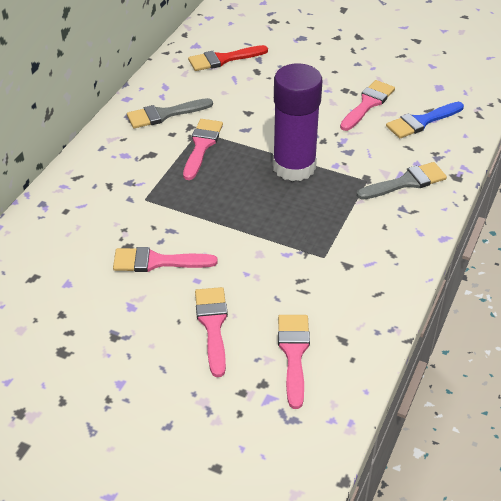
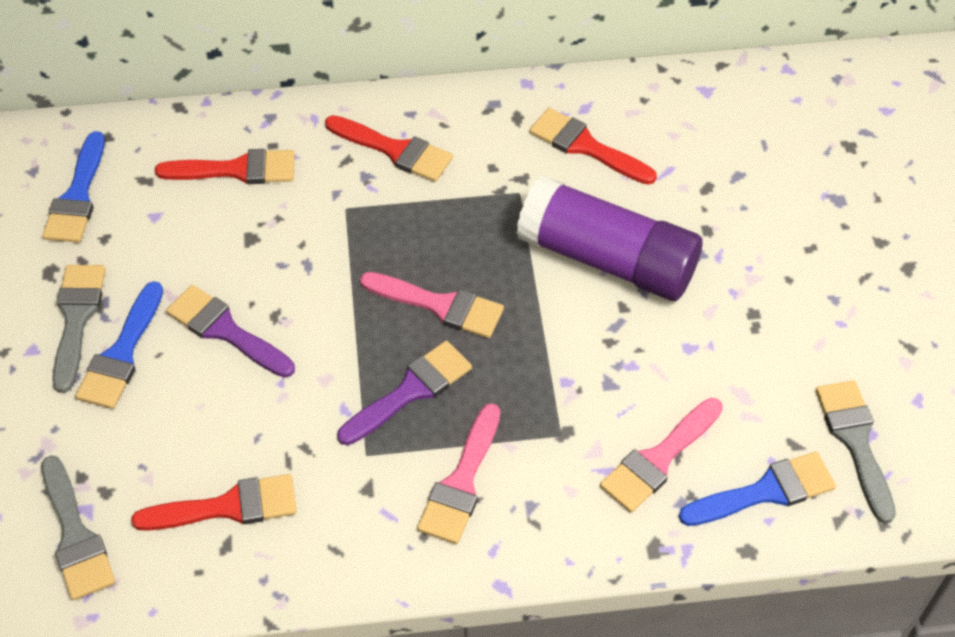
blue brush: [386,102,464,138] = 1 -> [42,131,105,243] [75,281,163,409] [679,452,836,526] = 3
grey brush: [127,98,213,128] [357,162,447,200] = 2 -> [41,455,115,600] [52,265,106,393] [816,380,896,524] = 3
pink brush: [113,247,218,272] [183,119,223,180] [195,287,228,377] [278,315,310,409] [340,80,395,131] = 5 -> [360,272,504,338] [417,403,500,544] [600,398,723,513] = 3
purple brush: none = 0 -> [166,285,295,378] [337,341,472,445] = 2
red brush: [188,45,268,71] = 1 -> [131,474,297,531] [155,149,295,184] [325,115,453,182] [529,108,657,185] = 4

